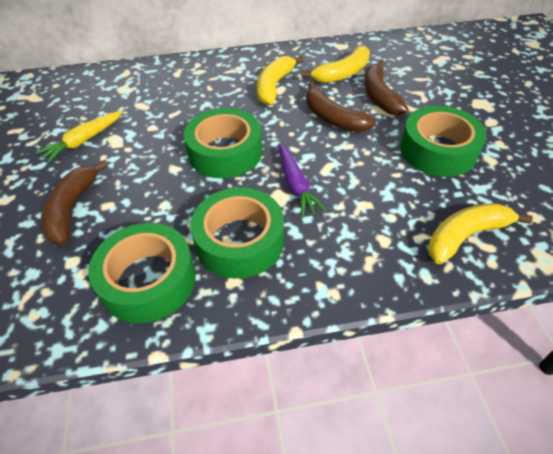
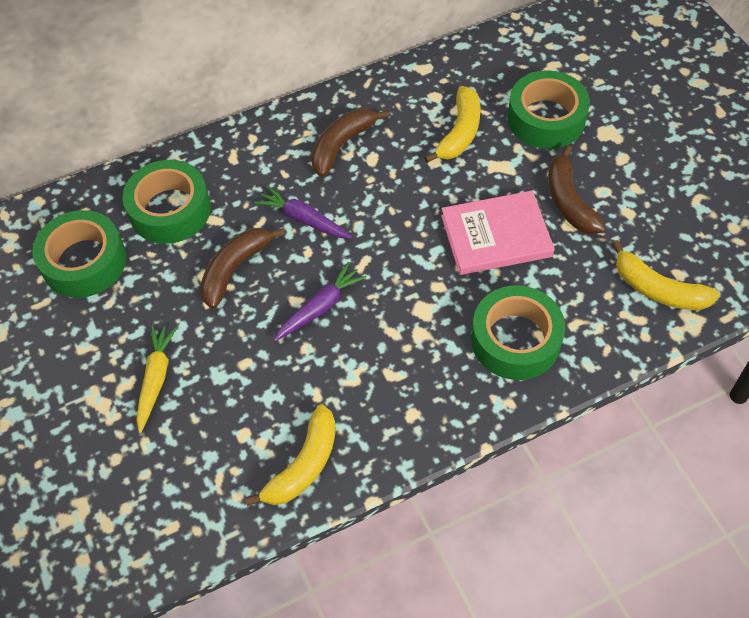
pink book: none = 0 -> [441,191,555,275] = 1
purple carrot: [278,143,326,217] = 1 -> [254,186,352,239] [274,262,366,341] = 2

